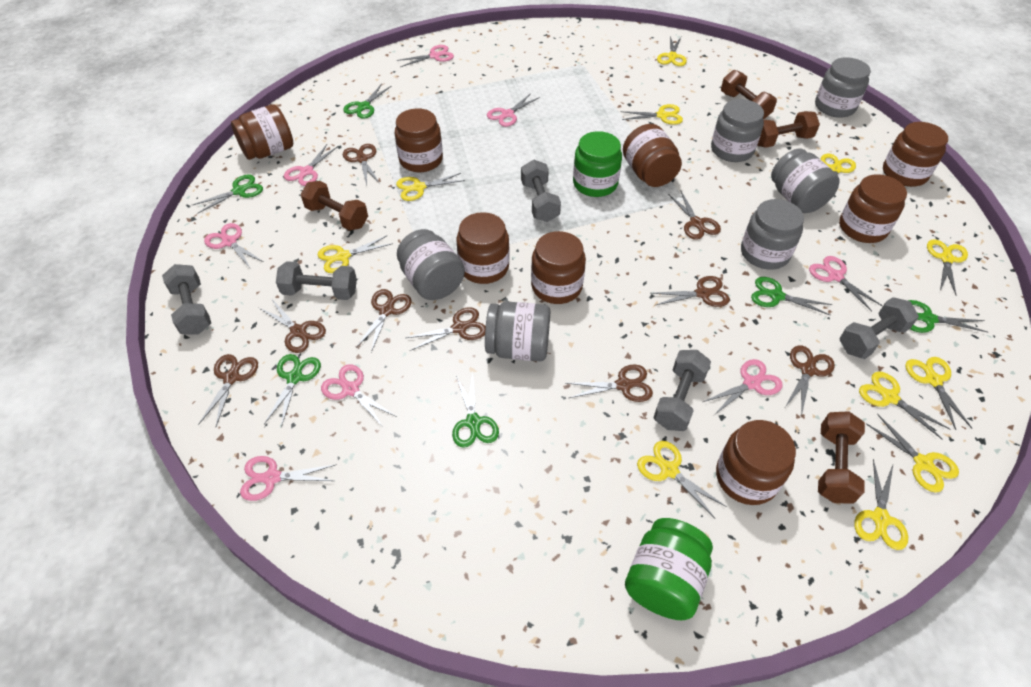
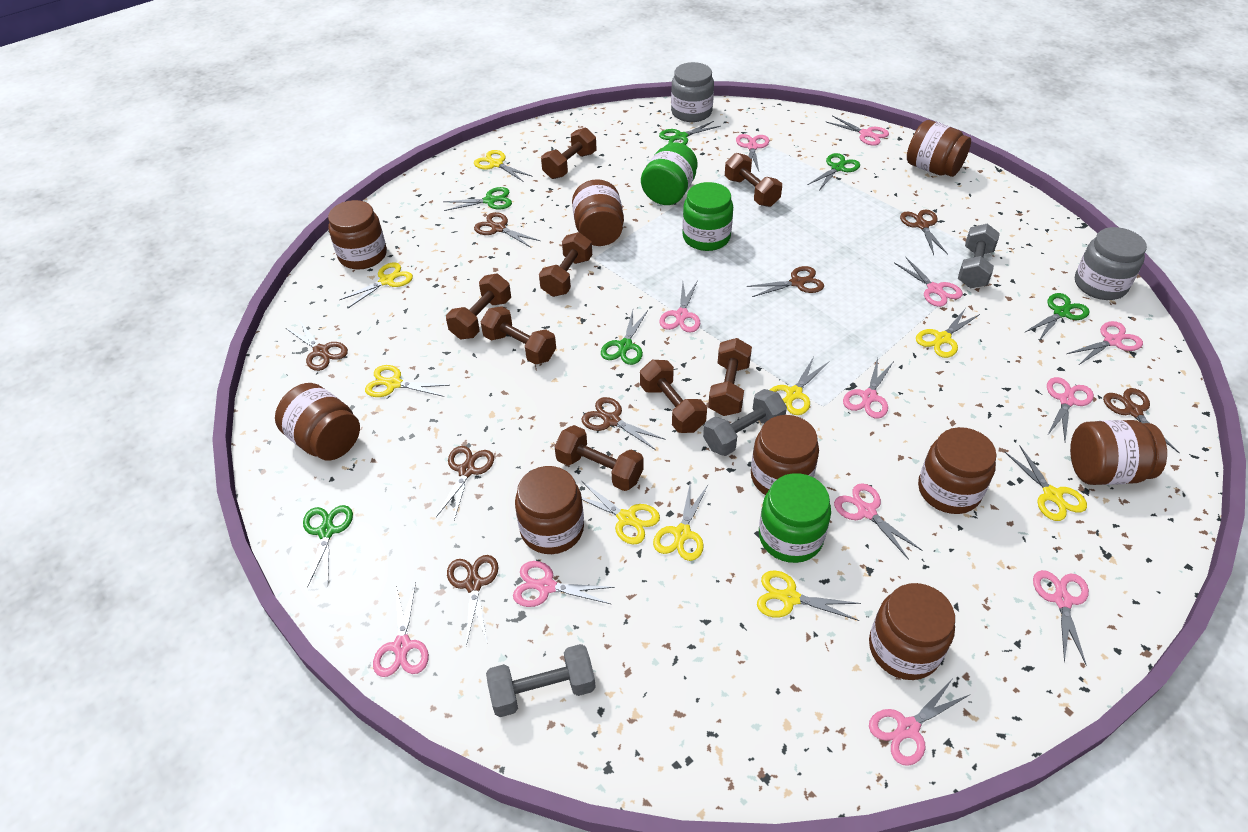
brown dumbbell: [301,181,368,231] [721,70,777,119] [757,111,820,148] [818,411,865,504] = 4 -> [446,274,511,339] [481,306,556,365] [539,232,592,297] [541,128,596,179] [554,425,644,491] [640,360,707,433] [708,338,752,416] [725,153,782,207] = 8
brown jar: [231,104,293,160] [395,108,443,172] [457,212,510,284] [531,231,586,304] [623,124,682,187] [716,420,796,505] [839,174,907,243] [883,122,948,187] = 8 -> [275,383,360,461] [328,200,387,270] [515,466,584,554] [572,179,624,246] [751,415,819,495] [869,583,955,680] [907,120,971,177] [918,427,997,514] [1070,420,1167,485] = 9
brown scissors: [198,354,258,428] [259,298,326,353] [343,144,380,185] [356,289,412,352] [406,307,486,351] [565,364,653,402] [651,276,730,307] [668,191,721,240] [785,345,835,416] = 9 -> [286,320,348,371] [436,446,494,520] [447,555,498,646] [474,212,540,248] [581,397,666,450] [747,266,824,297] [900,210,948,255] [1103,388,1180,454] = 8
green jar: [573,131,622,197] [625,518,713,620] = 2 -> [641,142,698,205] [682,182,733,251] [759,473,831,563] = 3
grey dumbbell: [162,264,211,335] [276,261,357,300] [521,160,561,222] [653,350,711,431] [840,297,919,359] = 5 -> [486,644,596,717] [703,389,787,456] [958,224,1000,288] = 3
grey jar: [397,229,465,300] [485,301,550,361] [711,99,764,162] [741,199,804,269] [771,148,840,213] [815,57,871,118] = 6 -> [671,62,714,122] [1075,227,1147,300] = 2
pink scissors: [204,223,263,269] [240,456,337,501] [284,144,338,186] [321,364,397,427] [397,45,454,67] [487,93,540,127] [703,359,783,415] [809,256,883,312] = 8 -> [373,582,429,677] [513,561,615,607] [659,280,700,333] [736,134,769,171] [826,116,889,146] [834,483,922,560] [843,358,894,418] [869,680,969,766] [894,257,963,307] [1033,570,1089,666] [1047,377,1094,441] [1067,321,1143,365] = 12
yellow scissors: [318,235,393,273] [396,173,465,201] [620,104,683,125] [637,441,727,518] [657,36,687,66] [821,154,856,197] [854,459,908,550] [859,371,950,439] [866,414,959,492] [905,357,972,430] [927,239,968,296] = 11 -> [339,262,413,308] [365,365,450,397] [474,150,533,182] [582,481,660,544] [653,481,708,561] [757,570,861,621] [770,357,829,415] [916,308,980,358] [1004,445,1087,521] = 9

